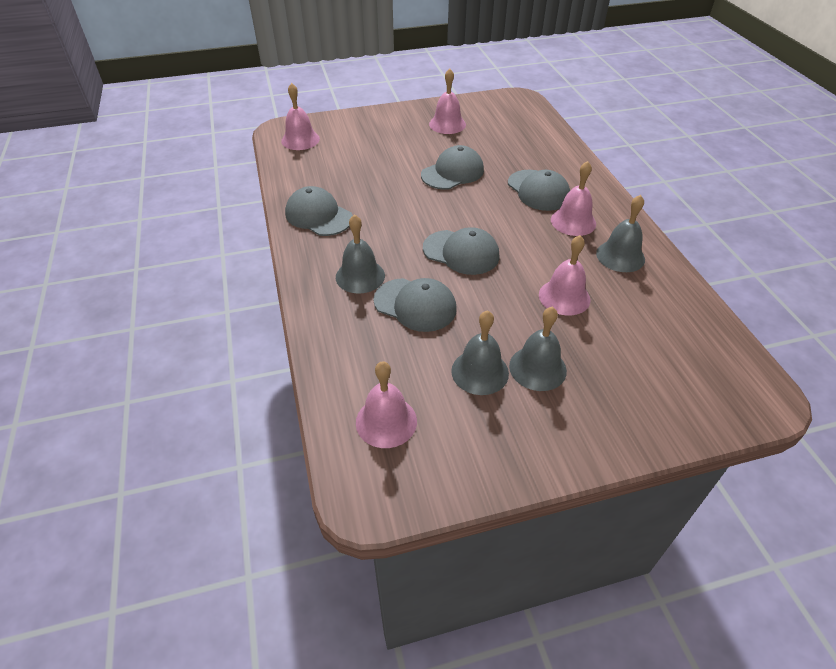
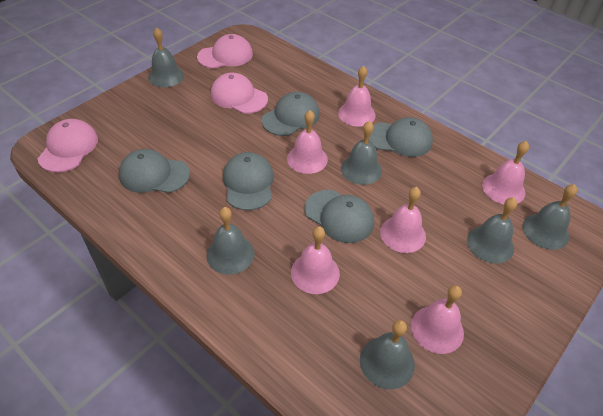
grey bell: [336,214,385,294] [451,310,509,395] [509,307,567,391] [596,195,645,272] = 4 -> [148,27,184,87] [206,207,255,275] [341,121,382,185] [360,320,415,389] [467,197,517,264] [523,184,577,250] = 6
pink bell: [281,83,320,150] [356,361,417,448] [429,68,466,134] [539,235,590,316] [551,161,596,236] = 5 -> [287,110,328,174] [291,226,340,294] [338,65,376,127] [380,187,426,253] [411,285,464,354] [482,141,529,204] = 6
pink cap: none = 0 -> [38,119,98,172] [197,34,253,69] [211,73,268,114] = 3

